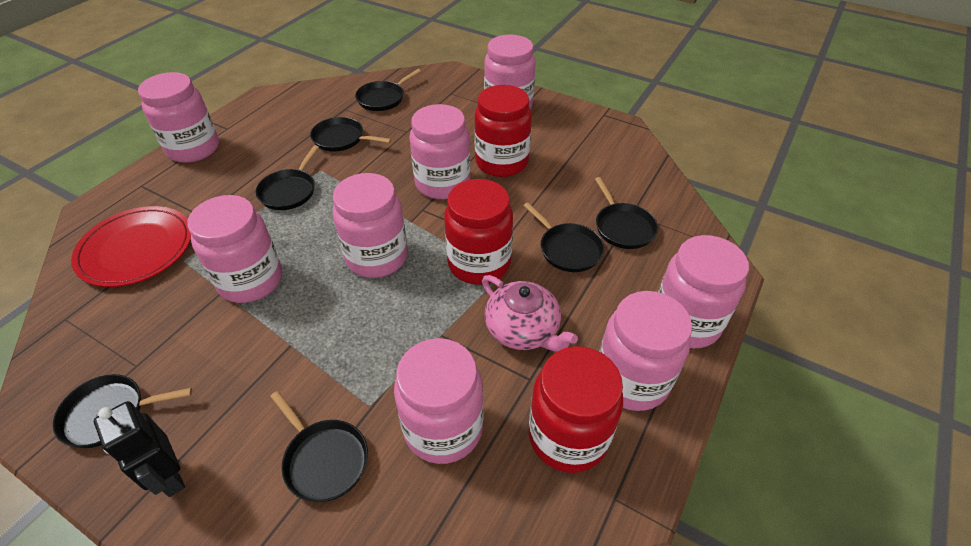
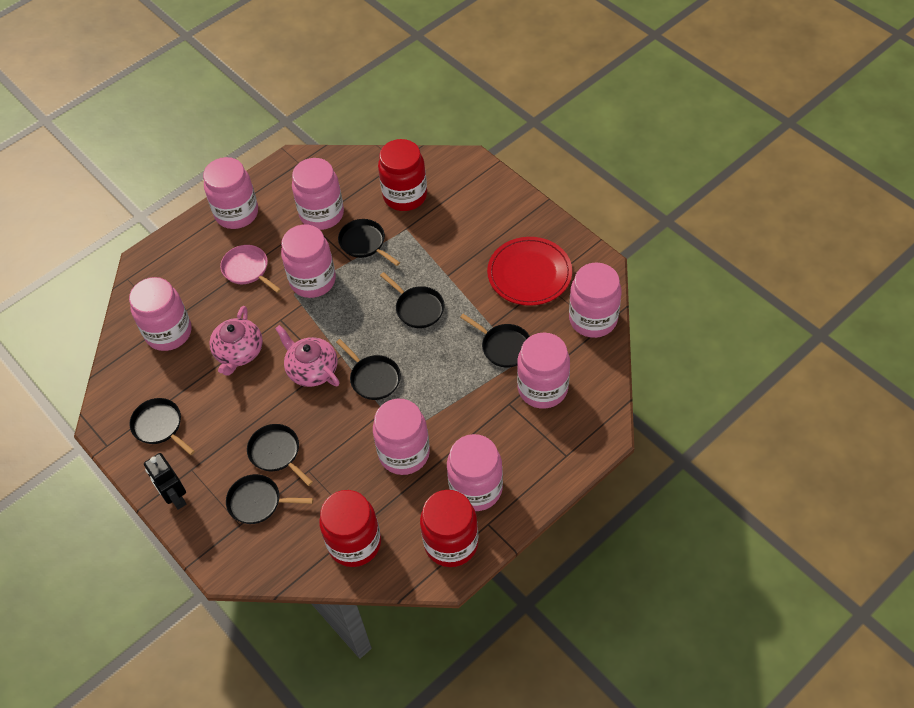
pink pan: none = 0 -> [220,245,281,293] = 1
pink teapot: [482,275,578,352] = 1 -> [209,306,263,376] [275,325,340,387] = 2

